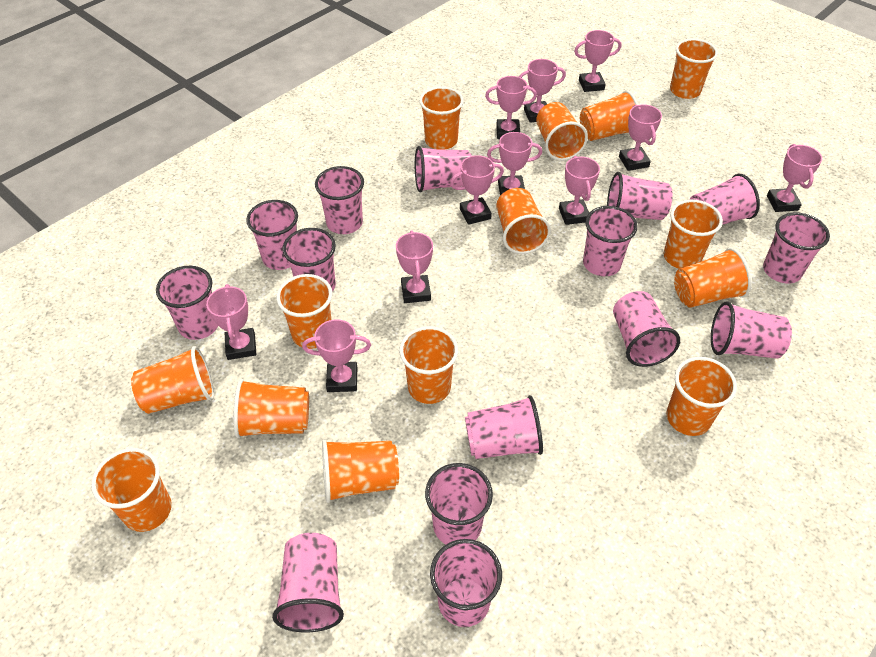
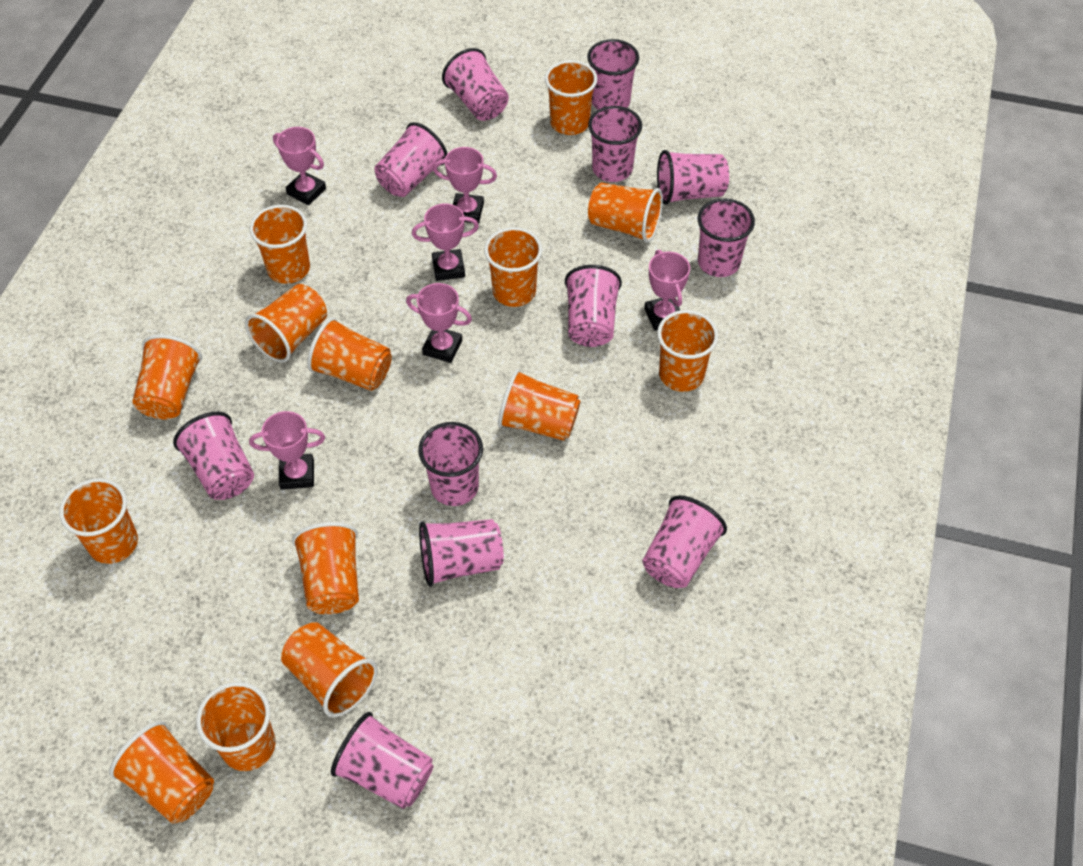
pink cup: [156,266,218,340] [246,200,298,270] [272,533,344,632] [282,228,336,292] [315,166,364,234] [415,146,472,192] [425,463,493,545] [430,539,502,627] [465,395,543,459] [583,206,638,276] [607,172,673,220] [613,291,680,367] [690,174,760,225] [711,301,792,359] [763,213,830,283] = 15 -> [173,412,254,500] [331,712,434,809] [374,122,447,197] [418,422,483,506] [419,519,504,587] [442,48,509,121] [565,265,622,347] [587,39,639,110] [588,106,642,182] [642,496,727,588] [657,150,729,205] [698,198,755,277] = 12
pink trophy: [206,284,256,360] [302,319,371,392] [396,231,433,303] [450,155,504,225] [485,76,537,139] [487,132,542,196] [519,59,566,123] [559,156,600,225] [574,30,621,92] [619,104,662,171] [767,144,822,212] = 11 -> [249,411,325,490] [273,127,326,205] [406,283,472,363] [412,203,479,281] [433,147,497,223] [644,250,690,331] = 6

